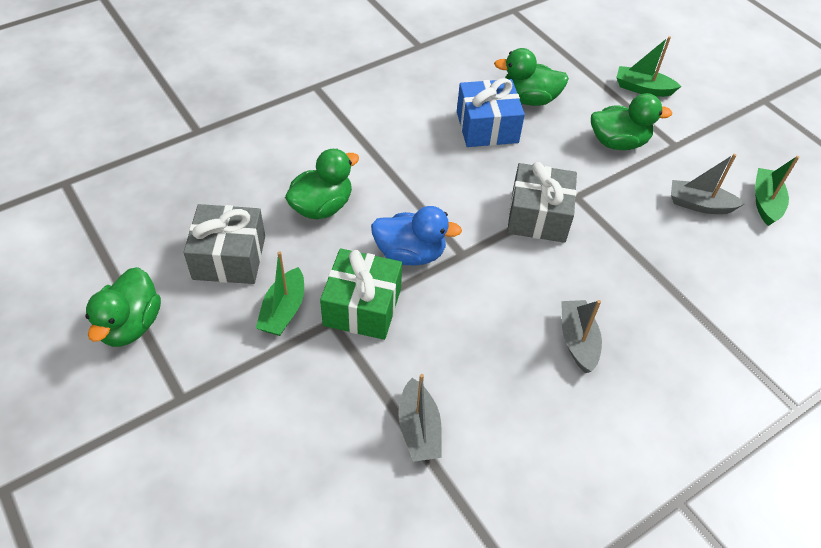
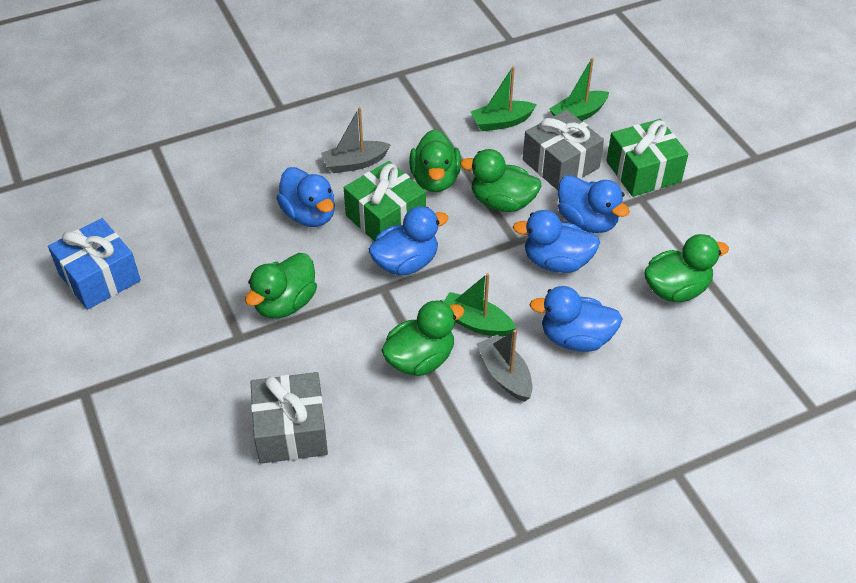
blue duck: [371,206,462,266] = 1 -> [276,167,335,227] [368,206,449,275] [513,210,600,273] [529,286,623,352] [558,175,630,233] = 5
green duck: [85,267,161,347] [285,149,359,219] [494,48,569,106] [591,93,672,150] = 4 -> [245,253,317,318] [381,300,465,376] [409,129,461,192] [460,149,541,212] [644,234,729,302] = 5
green gift: [320,248,402,340] = 1 -> [344,161,426,241] [606,119,688,197] = 2
grey boat: [398,374,442,462] [561,300,602,373] [671,154,745,214] = 3 -> [321,107,391,173] [477,330,533,402] = 2

